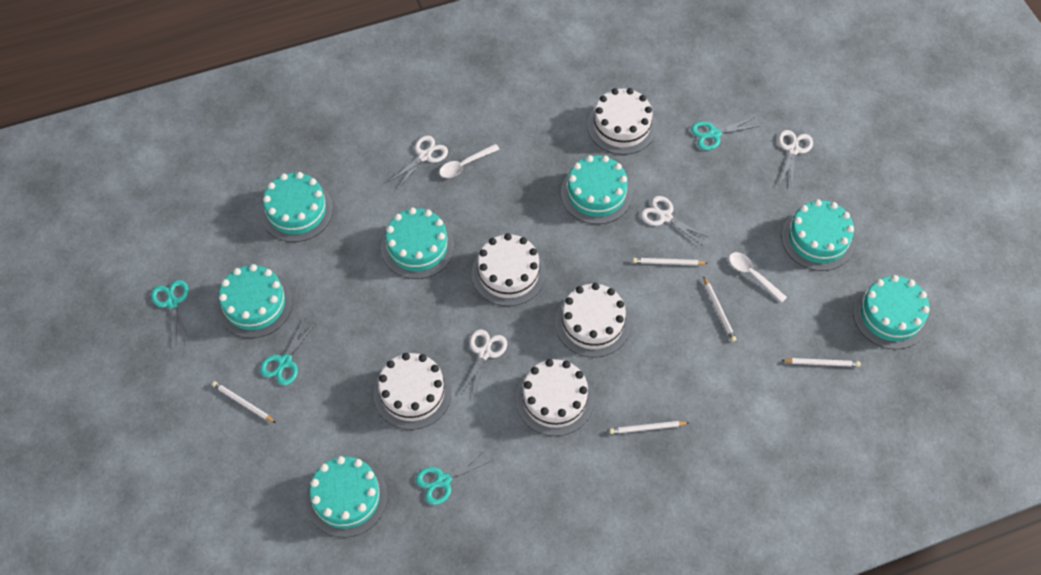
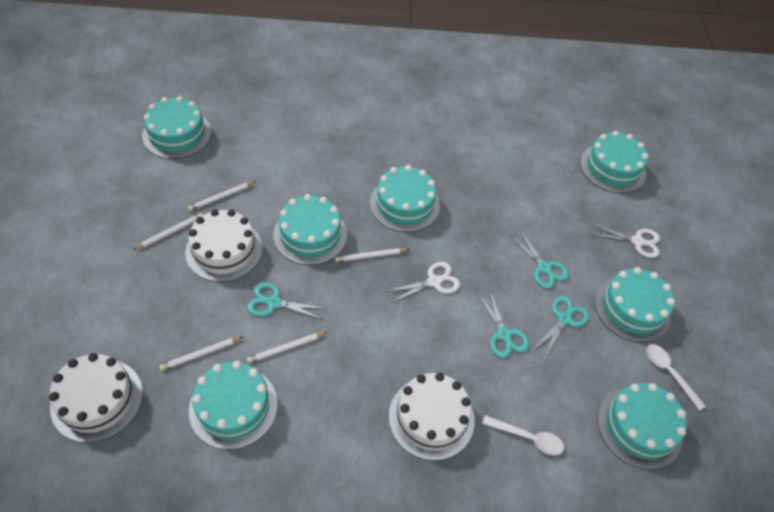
white cake: [373,353,452,430] [472,233,546,306] [516,359,594,436] [555,283,631,357] [587,88,657,155] = 5 -> [49,353,143,443] [185,209,262,282] [389,373,475,461] = 3
white scissors: [389,136,448,189] [461,329,507,400] [641,196,710,246] [778,130,813,189] = 4 -> [386,262,460,303] [590,224,660,258] = 2

